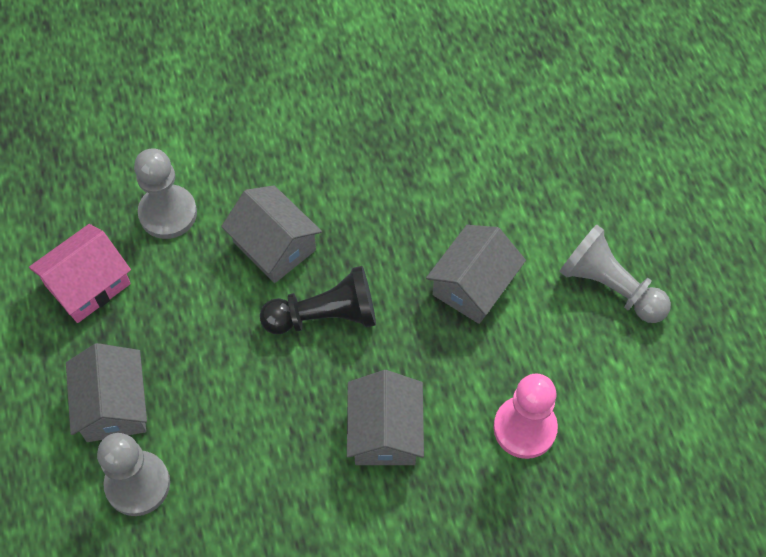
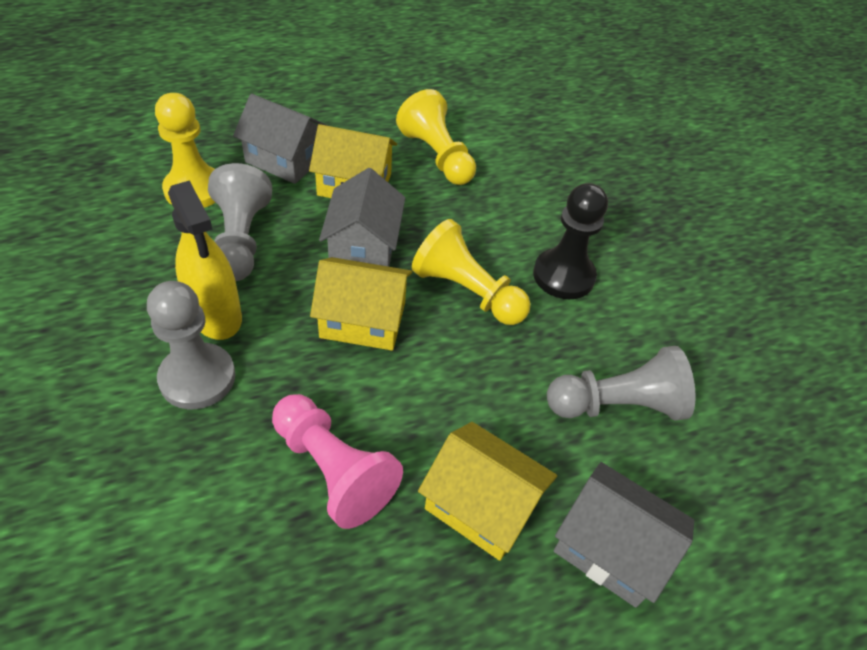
grey house: [66,343,147,442] [221,185,322,283] [347,370,424,465] [426,225,526,324] = 4 -> [233,94,329,184] [319,168,405,267] [554,462,695,608] = 3
pink house: [29,224,131,323] = 1 -> none = 0
yellow house: none = 0 -> [309,124,397,198] [310,257,412,351] [418,422,557,561] = 3
yellow pawn: none = 0 -> [155,93,215,208] [396,89,476,185] [412,219,531,325] = 3
yellow spray bottle: none = 0 -> [168,180,242,340] = 1

